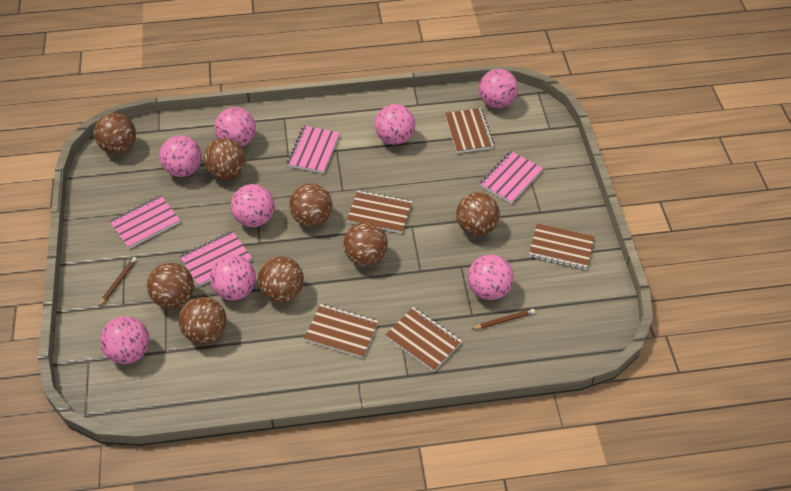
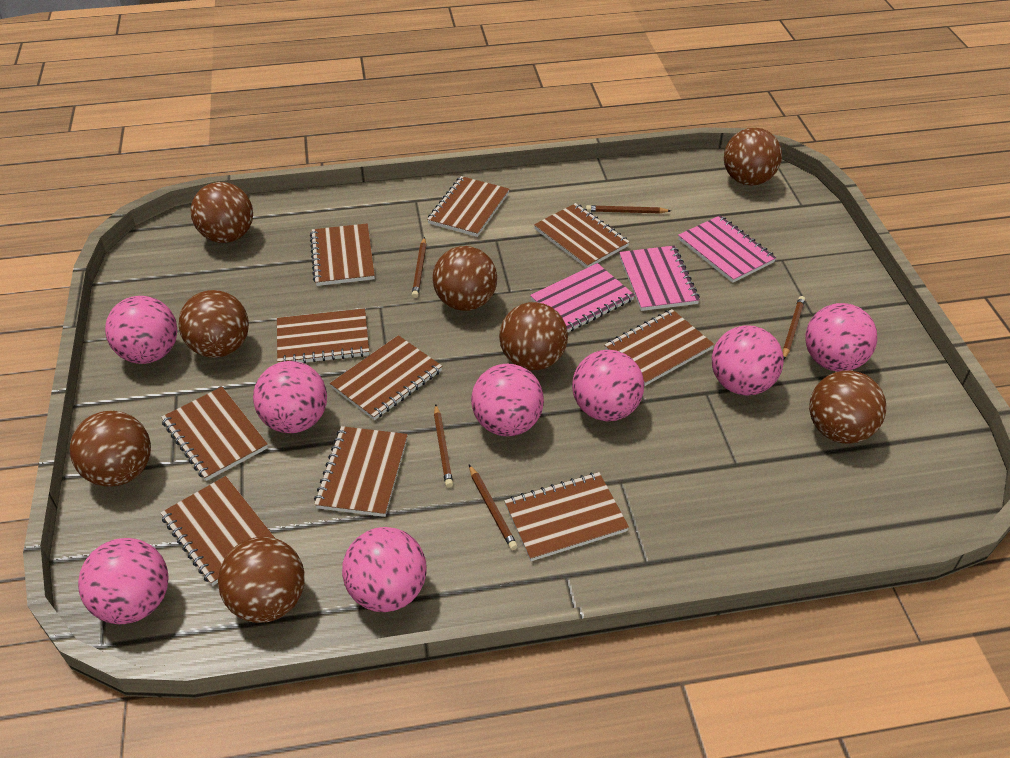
brown notebook: [304,304,378,358] [346,190,412,233] [385,307,462,371] [445,108,494,153] [529,223,595,270] = 5 -> [161,387,268,481] [161,476,275,586] [277,308,369,363] [310,223,375,286] [314,426,408,517] [330,335,442,420] [427,176,510,237] [504,472,629,561] [534,203,630,268] [604,309,714,386] = 10
brown pencil: [98,257,137,307] [472,309,535,329] = 2 -> [412,237,426,298] [434,404,453,488] [469,465,518,550] [586,205,671,213] [783,296,805,360] = 5
pink notebook: [109,195,180,249] [180,231,252,286] [287,126,340,173] [479,151,543,204] = 4 -> [530,263,635,332] [619,245,700,311] [678,215,776,283] = 3

